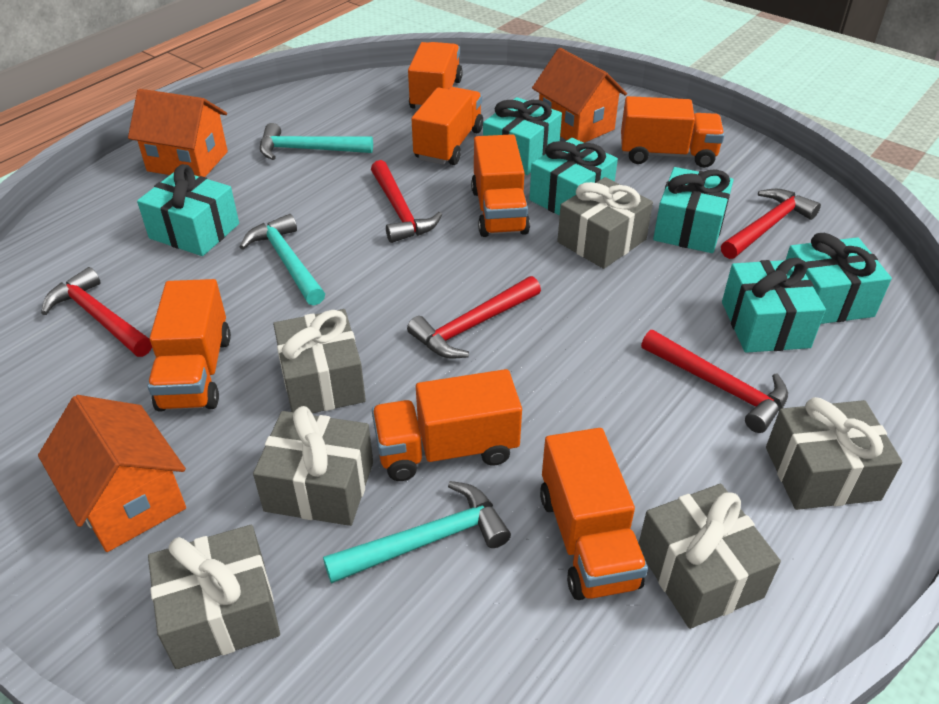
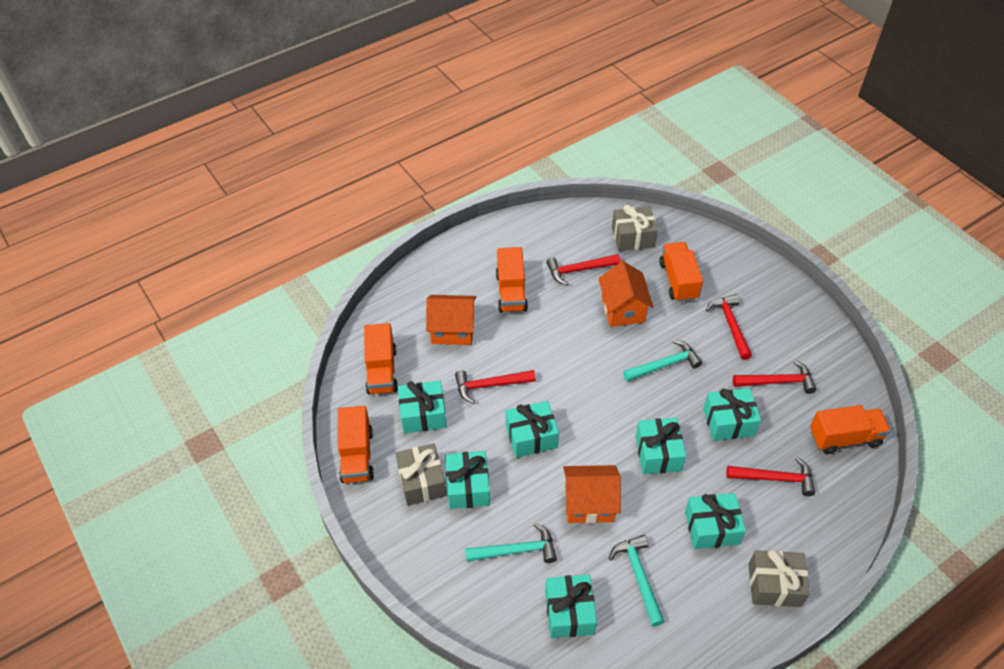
grey gift: [148,525,280,669] [253,406,373,526] [273,309,366,413] [557,177,653,269] [639,484,781,629] [766,397,902,510] = 6 -> [395,443,447,506] [612,205,658,251] [748,550,810,607] = 3
orange truck: [147,279,231,412] [372,369,522,481] [408,42,463,110] [412,87,483,165] [471,134,530,237] [540,428,648,600] [621,96,725,168] = 7 -> [338,406,374,483] [364,323,398,394] [496,247,528,313] [659,242,703,302] [810,405,891,454] = 5
turquoise gift: [137,164,239,256] [483,97,562,175] [529,138,618,215] [653,167,734,253] [722,258,826,353] [786,233,892,324] = 6 -> [398,381,447,433] [445,451,490,509] [506,401,559,458] [545,574,597,638] [635,418,686,474] [685,493,746,549] [703,388,761,441] = 7

